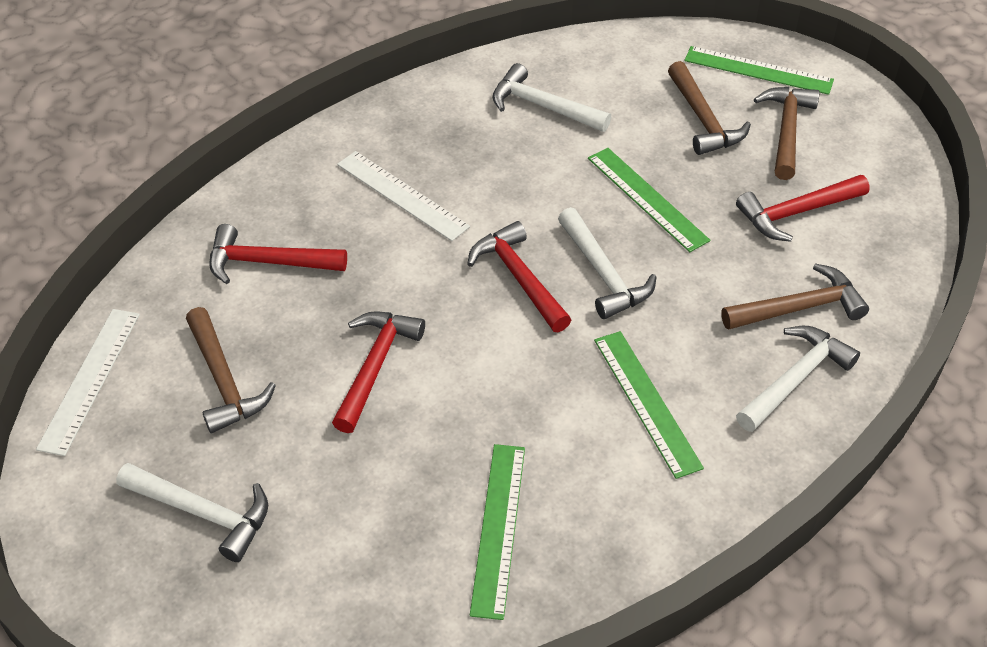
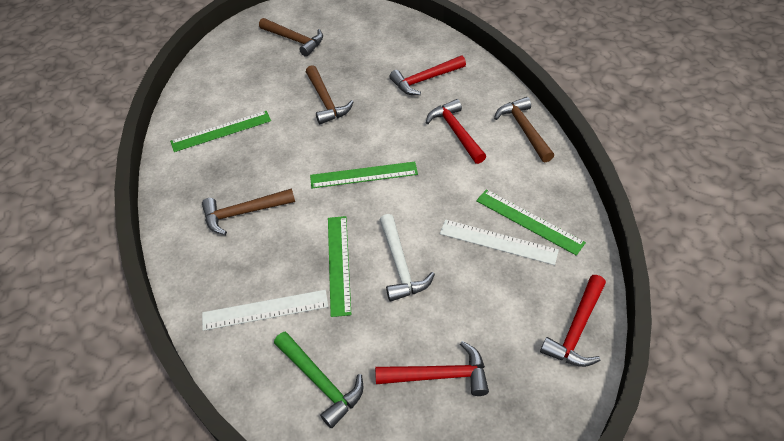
green hammer: none = 0 -> [274,332,363,428] = 1
white hammer: [116,463,268,562] [493,63,611,132] [558,207,657,319] [736,326,860,432] = 4 -> [379,214,435,301] = 1

